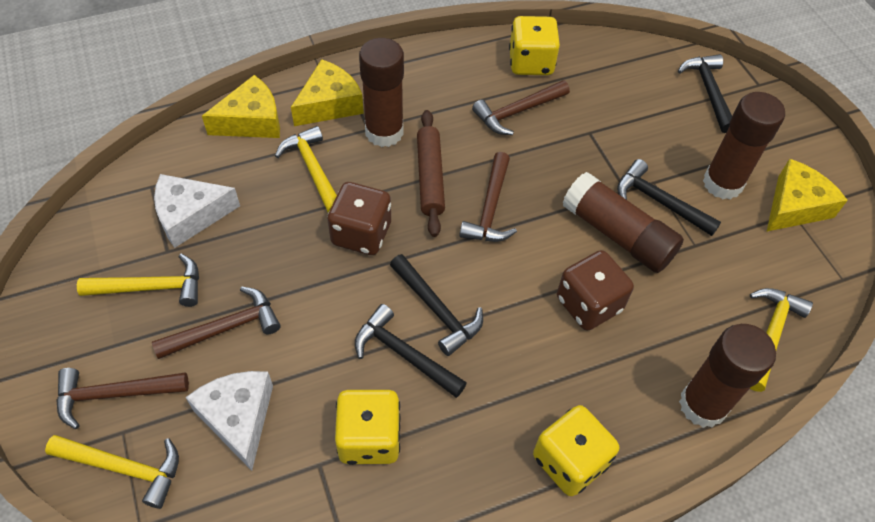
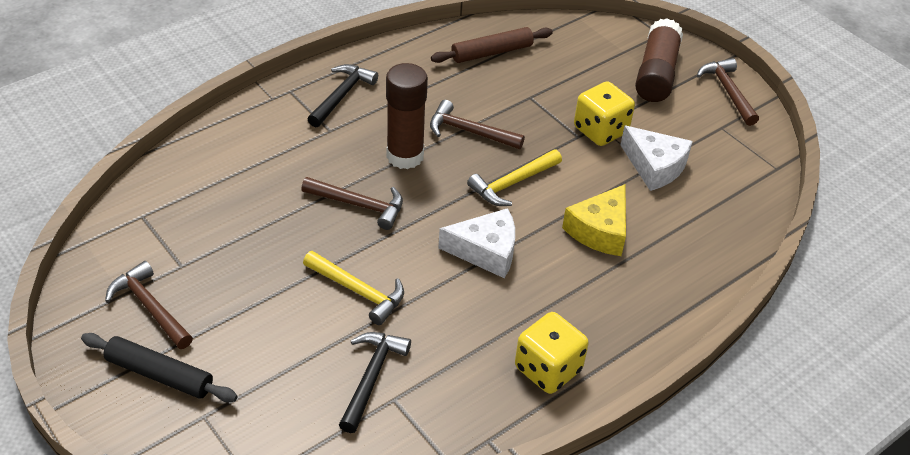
black hammer: [355,304,467,398] [390,254,483,356] [617,159,721,236] [678,54,732,133] = 4 -> [308,64,378,127] [339,332,411,433] = 2
black rolling pin: none = 0 -> [81,333,238,402] = 1
brown dice: [327,182,391,255] [557,250,634,331] = 2 -> none = 0
brown glue stick: [359,38,404,147] [562,172,684,273] [679,324,776,428] [703,92,785,199] = 4 -> [386,63,428,169] [635,18,683,102] = 2
yellow cheese: [202,75,280,138] [291,59,364,126] [767,159,848,231] = 3 -> [562,184,626,256] = 1
yellow dice: [335,390,401,465] [509,16,560,75] [533,405,619,496] = 3 -> [515,312,589,394] [574,81,635,146] = 2
yellow hammer: [45,435,179,509] [77,254,199,307] [275,126,337,212] [750,288,813,392] = 4 -> [303,251,404,325] [467,149,562,206] = 2

